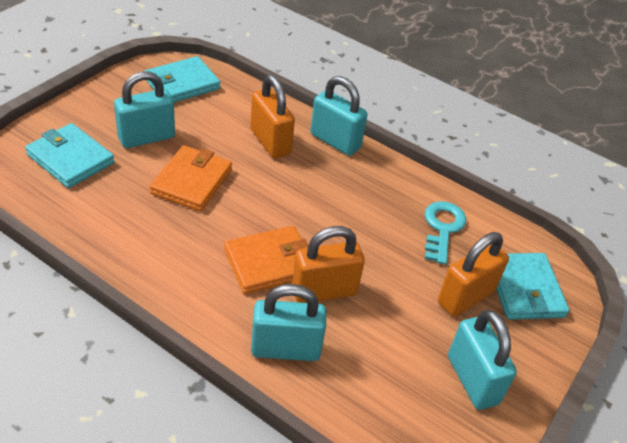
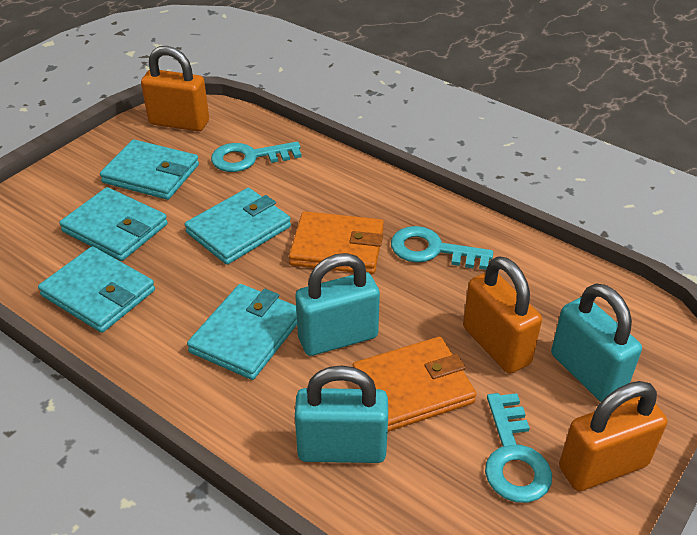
turquoise key: [425,201,466,265] = 1 -> [211,142,302,172] [391,226,493,270] [485,393,552,503] = 3
turquoise padlock: [114,71,175,148] [251,284,326,361] [310,76,367,156] [448,310,517,410] = 4 -> [295,253,380,356] [295,365,388,463] [551,283,642,402] = 3
turquoise wallet: [25,123,115,188] [145,56,220,102] [496,253,569,320] = 3 -> [38,246,155,333] [59,187,168,261] [100,139,199,200] [185,188,291,265] [187,284,297,380] = 5

